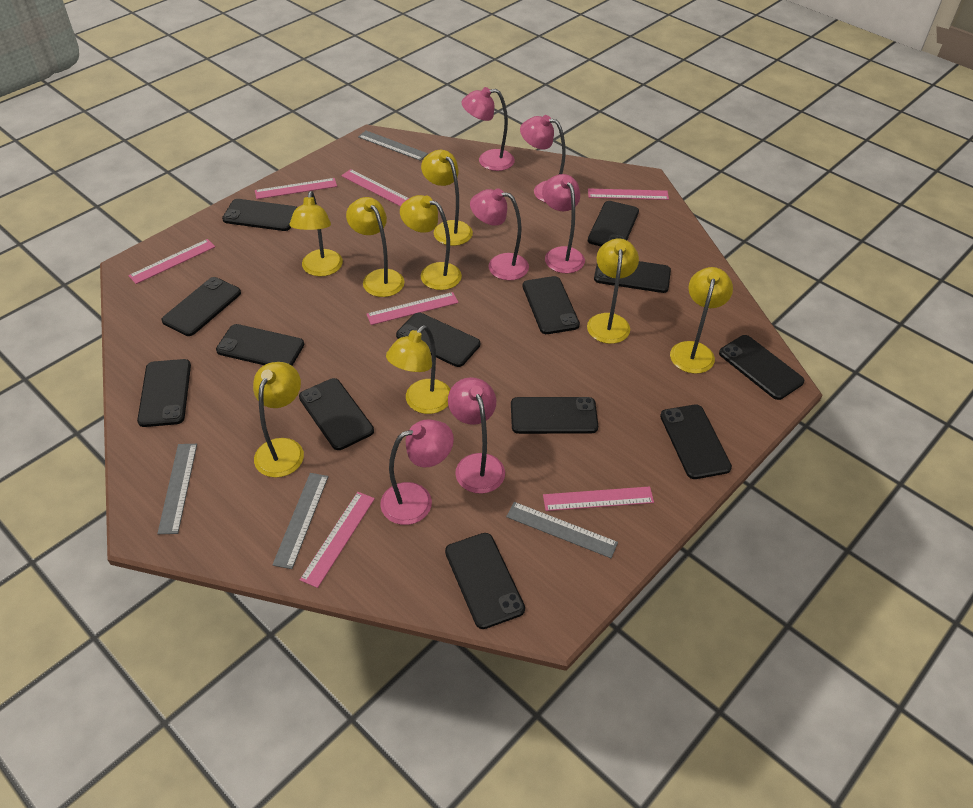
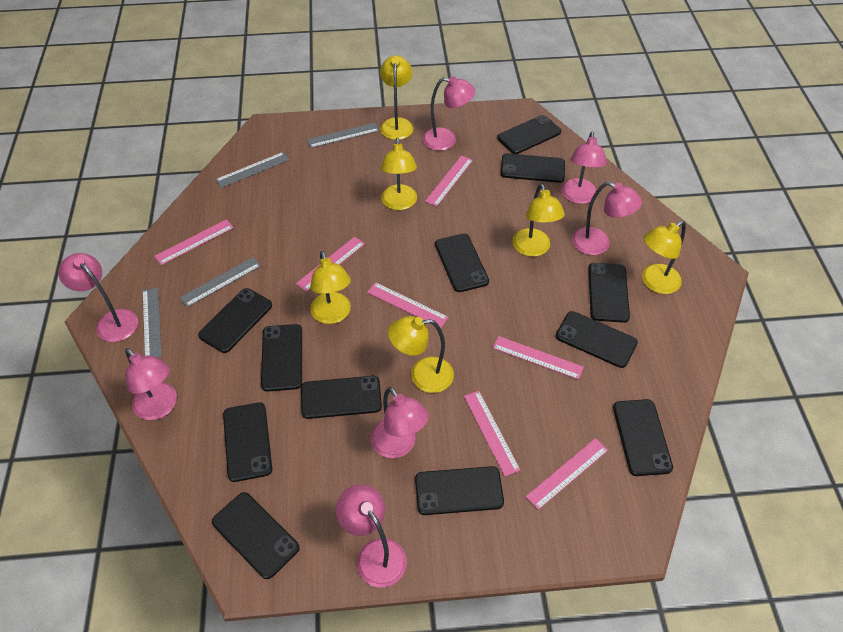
black phone: [137,359,191,427] [161,277,241,336] [216,324,304,366] [222,199,297,231] [299,378,374,450] [396,313,480,367] [445,533,525,629] [511,397,598,434] [523,276,580,334] [588,201,639,246] [594,261,671,293] [660,404,732,479] [719,335,804,400] = 13 -> [198,288,272,353] [212,492,300,579] [223,402,272,482] [261,324,302,392] [301,376,382,419] [415,466,504,515] [435,234,489,292] [497,115,561,154] [500,153,565,183] [556,311,638,368] [588,263,630,323] [613,399,673,476] = 12
pink lamp: [380,419,454,525] [448,377,505,494] [461,87,515,171] [470,188,529,280] [520,115,566,203] [542,174,585,273] = 6 -> [58,253,138,342] [125,348,177,420] [336,484,407,588] [370,387,429,458] [422,76,476,151] [561,132,607,204] [572,182,642,255] = 7
yellow lamp: [253,362,304,478] [289,191,343,276] [346,197,405,297] [386,325,451,414] [400,195,462,290] [421,150,473,246] [587,238,639,344] [670,267,733,374] = 8 -> [310,251,351,324] [380,56,414,140] [381,138,417,210] [388,316,454,393] [512,184,565,257] [642,221,686,294] = 6

